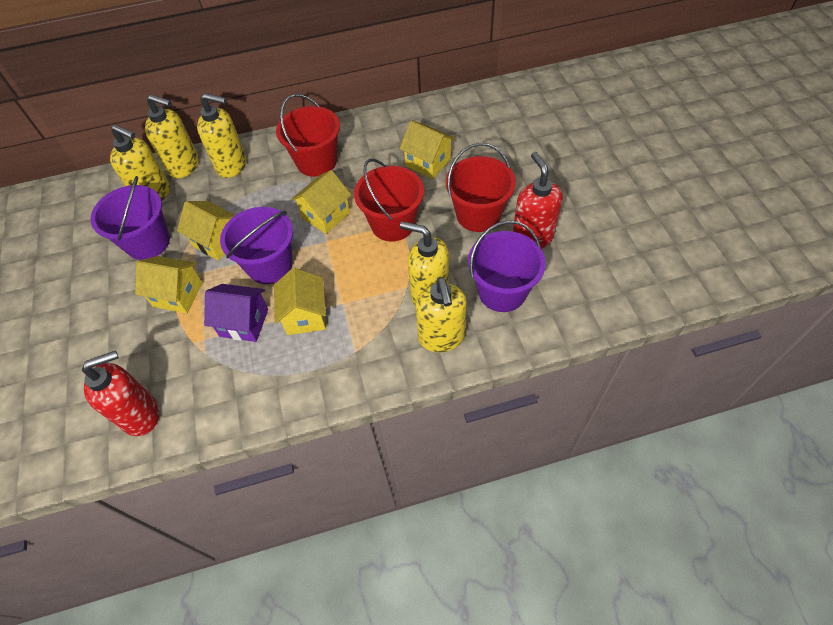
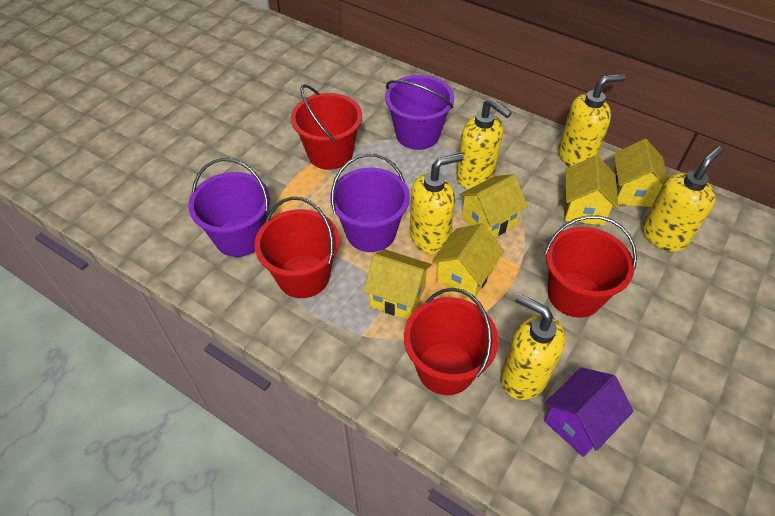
red bucket: [276,94,340,177] [354,159,424,242] [446,143,516,232] = 3 -> [254,197,339,298] [291,84,362,170] [404,288,499,395] [544,215,637,318] = 4
red soap dispenser: [82,350,159,436] [513,152,563,249] = 2 -> none = 0

